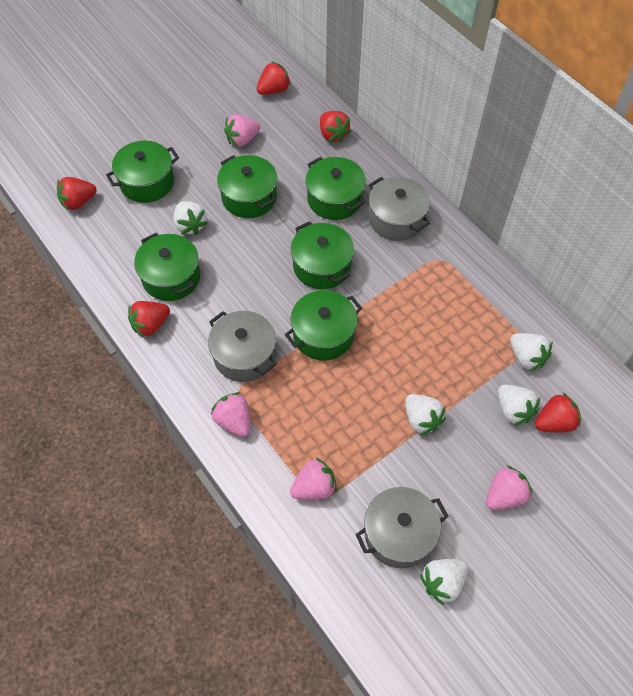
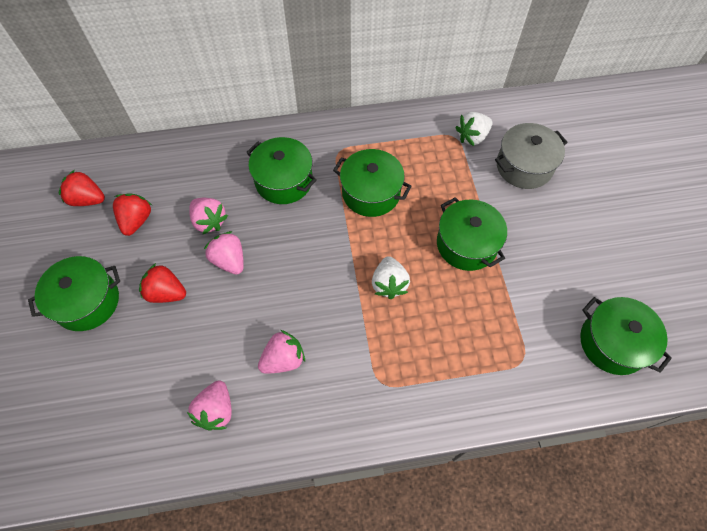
green pot: [106,141,179,203] [134,233,200,301] [217,155,277,218] [285,290,362,361] [291,221,354,289] [305,157,366,220] = 6 -> [28,256,120,331] [246,137,317,204] [333,149,412,217] [437,197,507,271] [580,297,672,375] = 5
grey pot: [208,311,277,382] [355,487,449,568] [369,177,430,241] = 3 -> [495,123,568,189] = 1
red strawberry: [57,177,96,211] [128,301,170,338] [257,62,291,95] [320,111,351,143] [535,393,581,432] = 5 -> [59,170,105,206] [113,193,152,236] [139,263,186,303] = 3
white strawberry: [173,201,208,235] [405,394,446,436] [420,559,468,605] [498,385,540,426] [510,333,552,371] = 5 -> [372,256,410,299] [455,112,492,146] = 2

